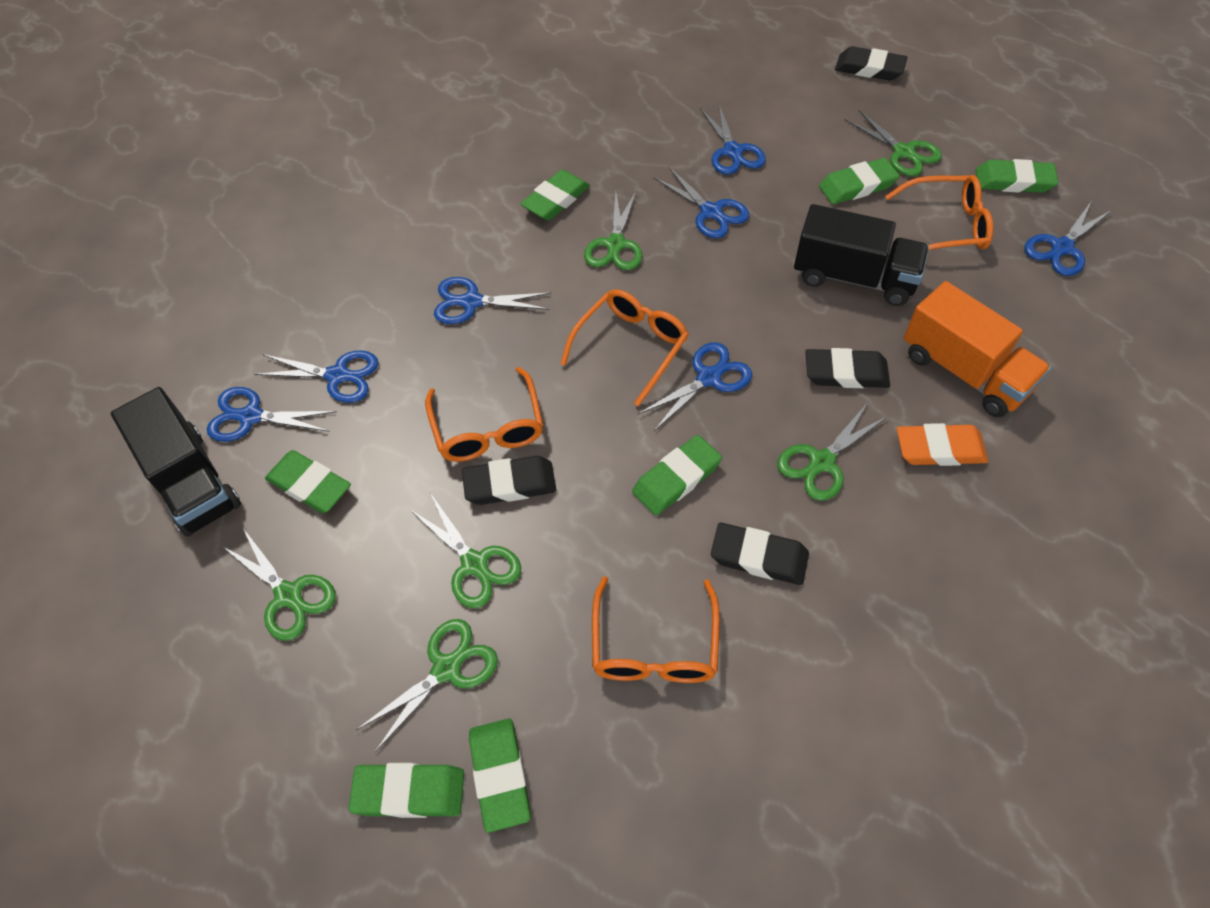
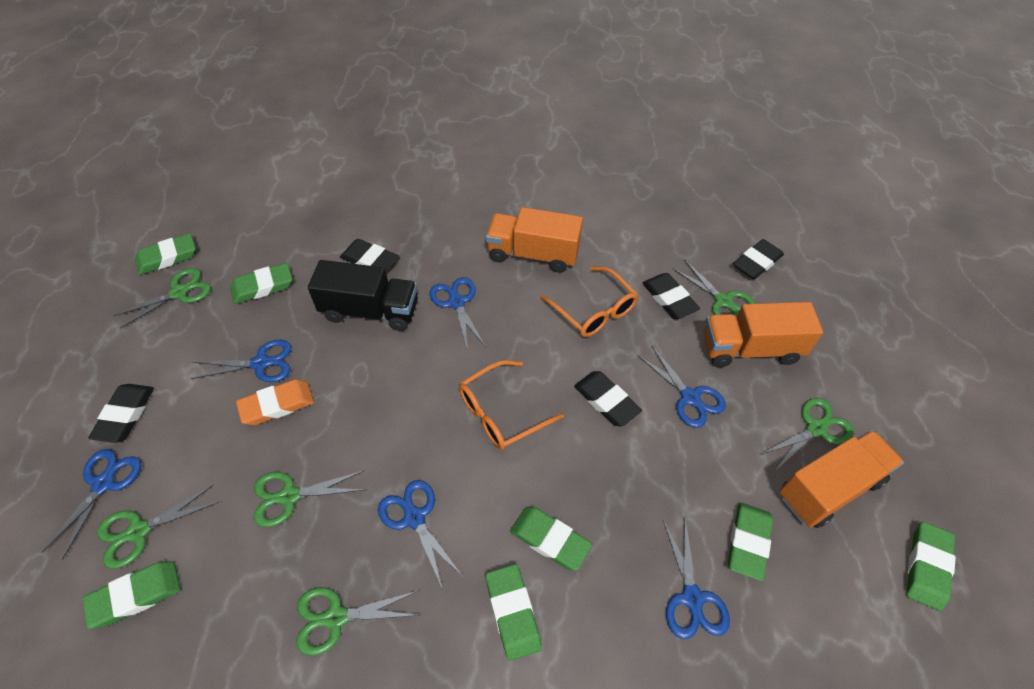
black eraser: [462,456,556,505] [711,523,809,585] [805,348,890,388] [835,46,908,80] = 4 -> [88,384,154,443] [340,239,399,272] [574,371,642,427] [643,273,700,319] [733,239,784,279] = 5
black truck: [111,387,241,537] [794,204,929,306] = 2 -> [308,260,418,331] = 1
blue scissors: [207,387,336,442] [255,350,378,403] [434,277,551,324] [638,342,752,431] [653,167,749,238] [700,105,766,175] [1024,202,1112,276] = 7 -> [42,449,141,559] [191,340,291,382] [378,480,463,587] [429,277,486,351] [638,346,726,428] [663,519,730,639] = 6
orange glasses: [425,367,543,462] [560,289,689,406] [592,576,720,683] [885,175,993,250] = 4 -> [459,360,564,450] [540,266,638,337] = 2
orange truck: [904,281,1051,417] = 1 -> [486,207,583,273] [703,302,823,367] [779,430,904,528] = 3

